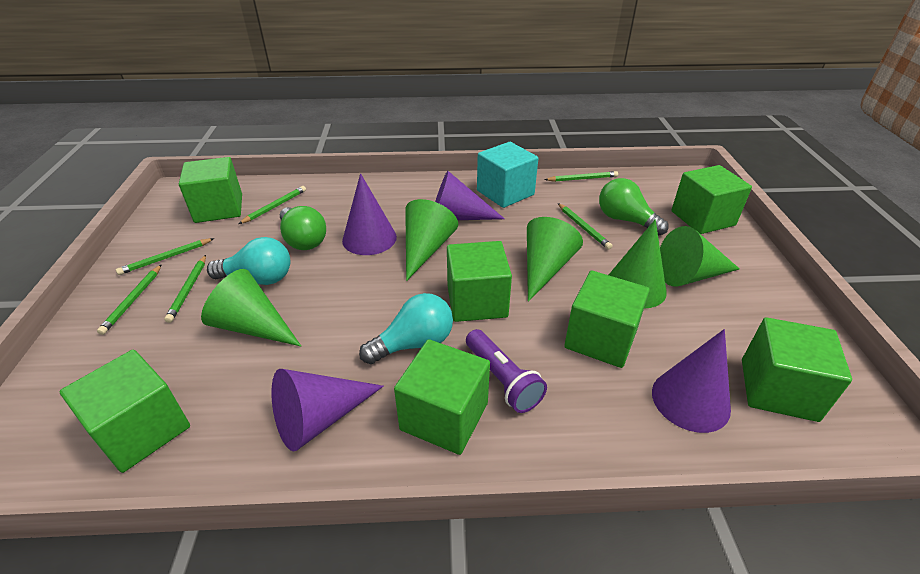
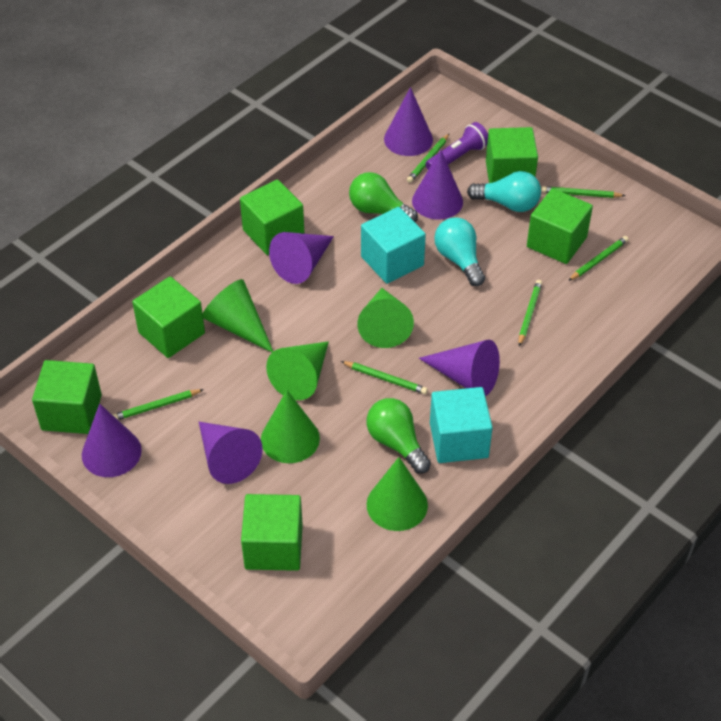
green cube: [59,350,190,473] [179,157,242,223] [394,339,490,455] [447,241,512,322] [564,271,650,368] [671,165,752,234] [742,317,852,422] = 7 -> [32,360,102,434] [132,276,205,358] [240,179,304,255] [241,494,303,571] [486,127,538,183] [527,188,593,264] = 6
purple cone: [271,369,384,452] [342,173,397,255] [435,171,505,220] [652,329,731,433] = 4 -> [82,404,142,477] [199,422,263,484] [269,232,334,284] [384,87,433,156] [412,149,463,220] [419,340,500,396] = 6
turquoise cube: [477,142,538,208] = 1 -> [361,207,426,284] [430,387,493,463] = 2

